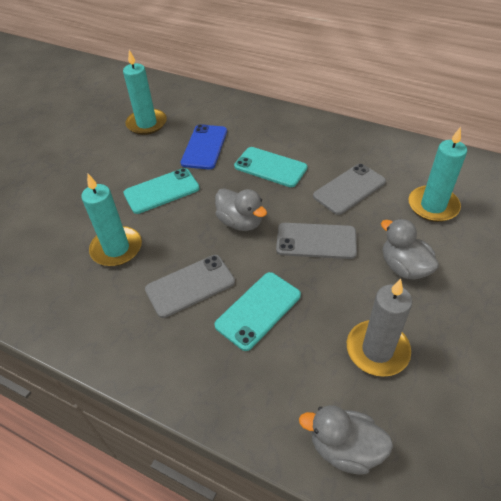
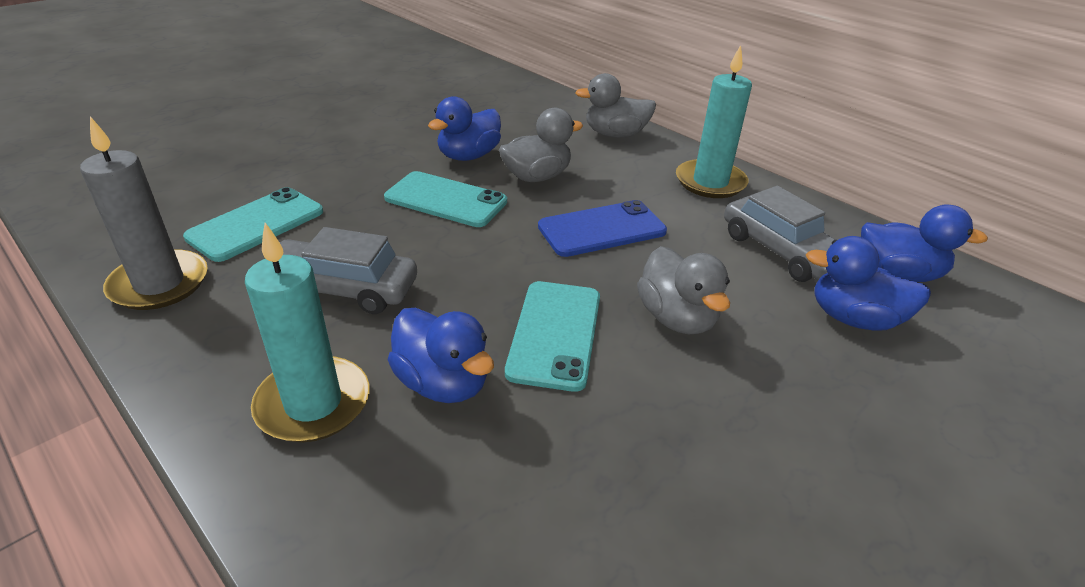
blue duck: none = 0 -> [388,308,494,403] [428,96,501,161] [806,236,931,331] [861,204,988,282] = 4
grey car: none = 0 -> [279,227,417,314] [724,186,836,282] = 2
grey phone: [145,255,235,318] [276,223,357,259] [313,164,386,215] = 3 -> none = 0
turquoise candle: [81,174,142,266] [123,50,167,135] [409,127,467,222] = 3 -> [245,223,370,442] [676,45,752,198] = 2

